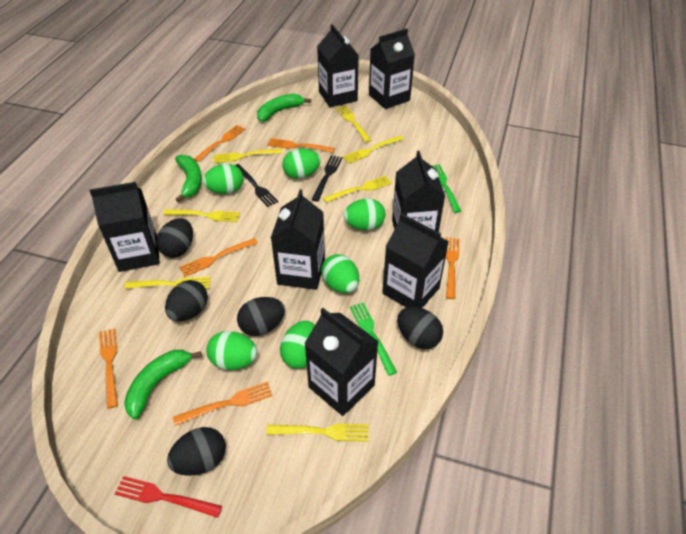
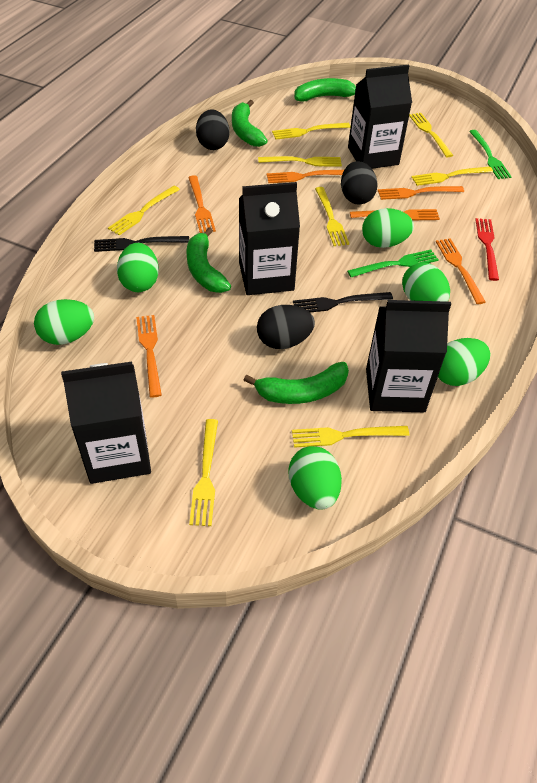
black carton: [90,182,160,272] [271,190,325,290] [304,308,379,416] [317,24,359,107] [369,28,415,109] [382,213,449,308] [392,151,445,232] = 7 -> [61,362,151,484] [239,182,300,295] [348,65,412,169] [366,300,451,412] = 4
black egg: [156,218,193,258] [165,280,208,321] [167,427,226,476] [237,297,285,336] [397,307,443,349] = 5 -> [196,109,230,150] [257,305,315,349] [341,161,378,205] = 3
green banana: [124,350,202,419] [175,155,202,202] [257,94,311,122] = 3 -> [186,227,231,293] [232,100,268,147] [243,362,349,404] [294,78,356,102] = 4
yellow fork: [124,277,211,289] [163,209,240,222] [214,149,282,163] [266,424,368,442] [323,176,392,202] [337,106,371,142] [343,135,404,164] = 7 -> [108,186,180,235] [189,419,218,526] [258,156,342,167] [272,123,351,140] [292,426,409,448] [315,187,349,246] [409,113,453,157] [411,166,493,186] = 8

